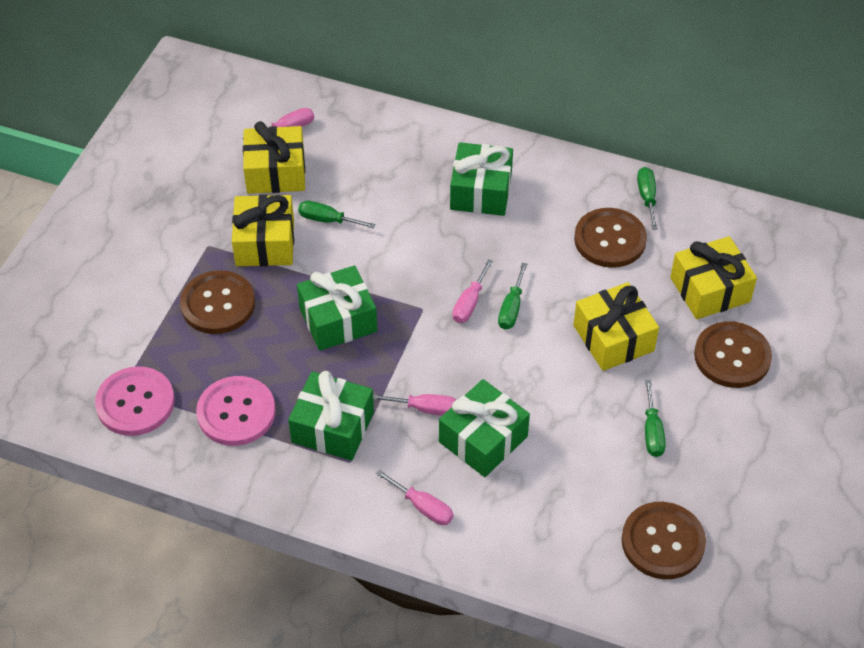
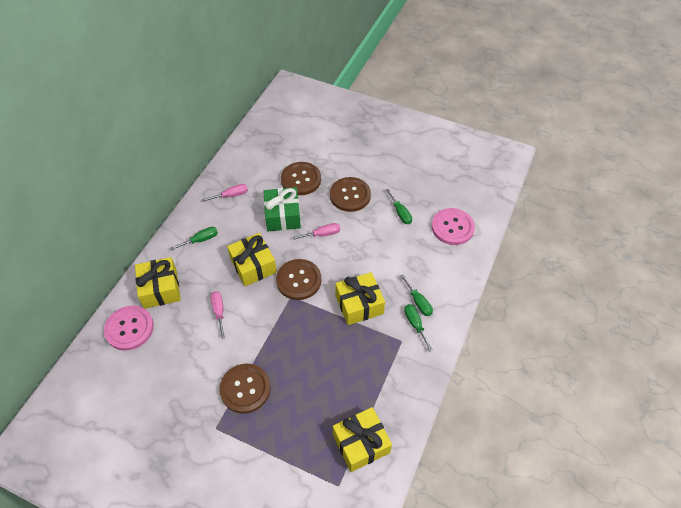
green gift: [288,371,374,461] [297,265,377,351] [439,379,530,477] [450,142,513,216] = 4 -> [263,187,301,231] = 1
pink screwdriver: [242,108,314,140] [373,394,456,416] [376,470,453,525] [452,259,493,323] = 4 -> [202,184,248,202] [211,291,225,339] [292,223,340,240] = 3

